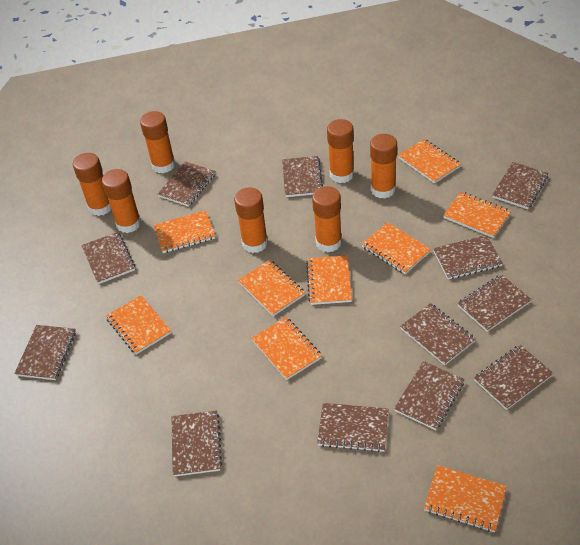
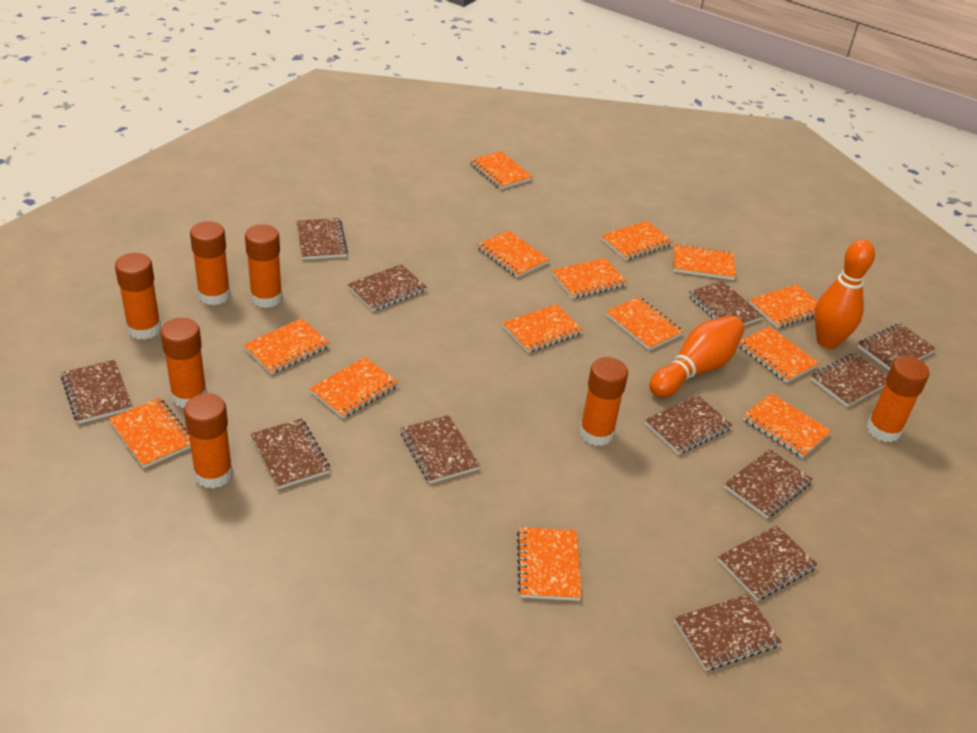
orange bowling pin: none = 0 -> [649,316,745,397] [814,239,875,349] = 2
orange notebook: [106,295,171,355] [154,210,215,253] [238,260,305,316] [252,317,322,380] [306,255,352,305] [362,222,431,274] [398,139,461,184] [424,465,507,532] [443,192,511,238] = 9 -> [109,398,191,468] [243,318,330,374] [309,357,399,418] [470,151,533,189] [477,231,550,277] [502,304,583,353] [517,527,582,601] [551,258,627,299] [601,221,673,260] [606,297,684,350] [674,243,736,280] [738,326,819,383] [743,393,831,458] [749,284,818,328] = 14

